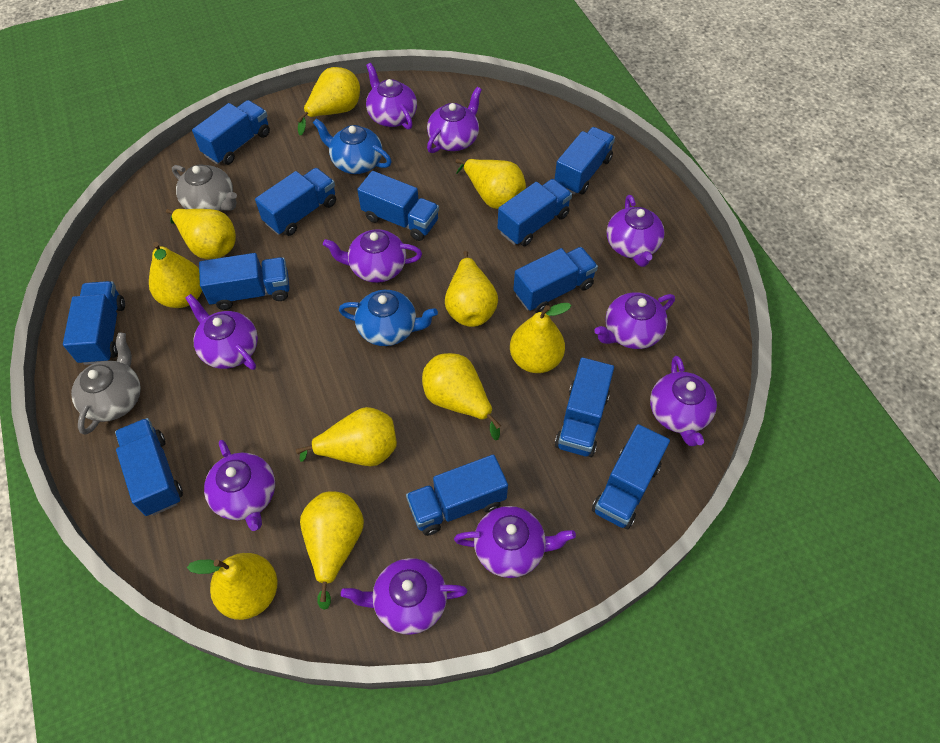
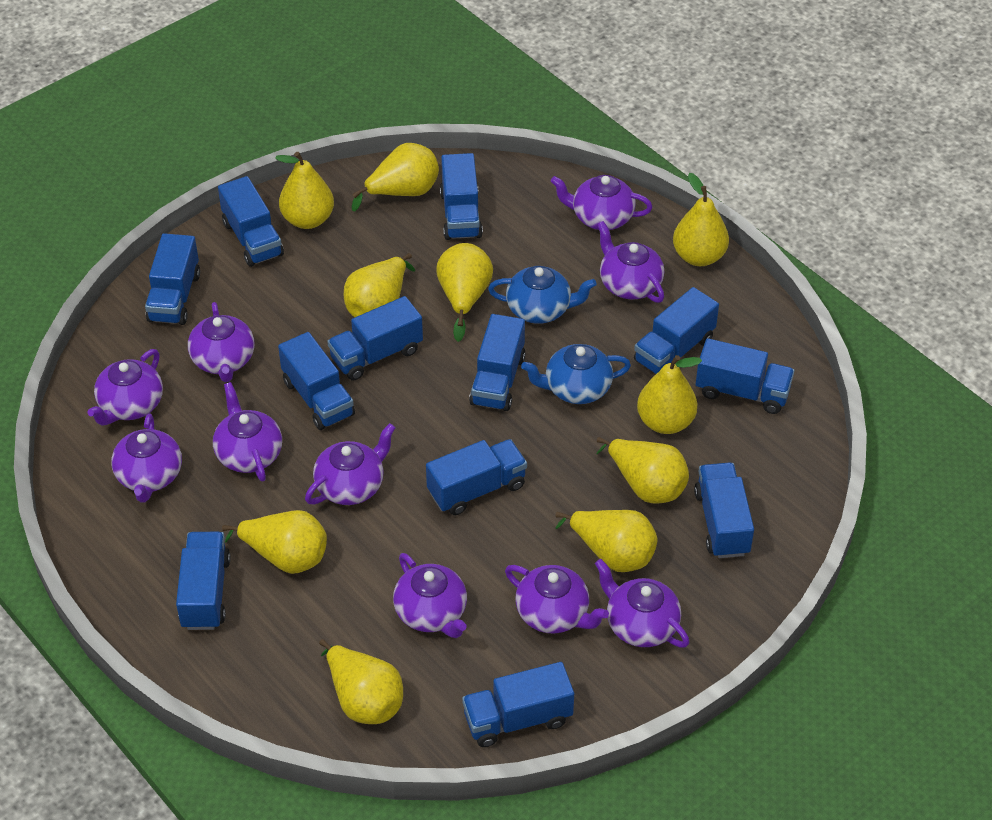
grey teapot: [71,332,141,435] [172,164,237,211] = 2 -> none = 0

